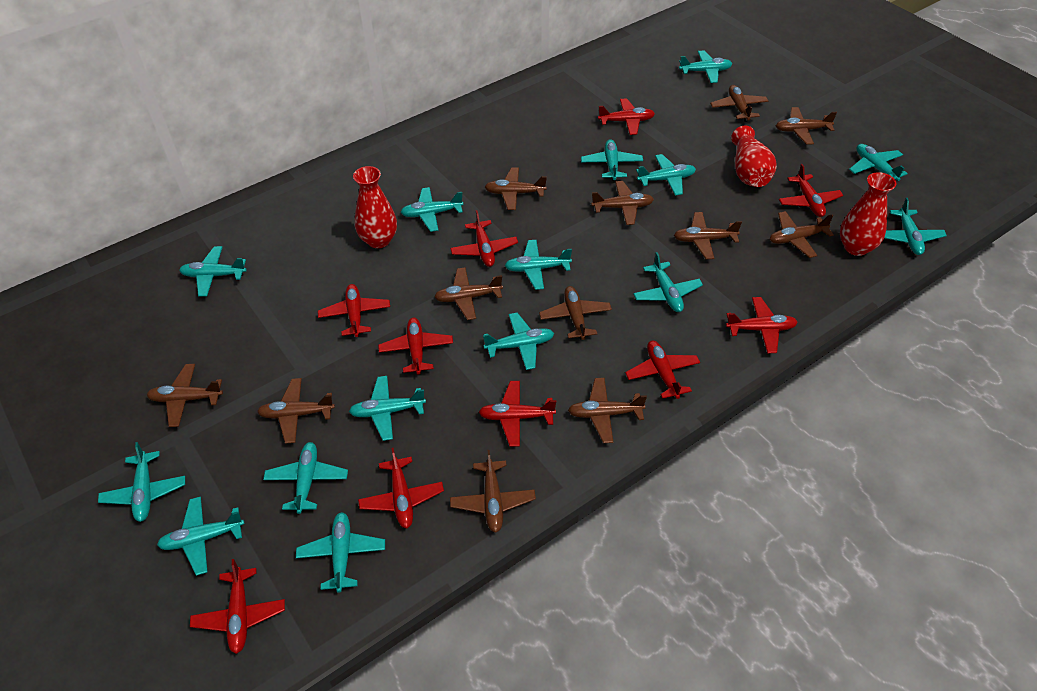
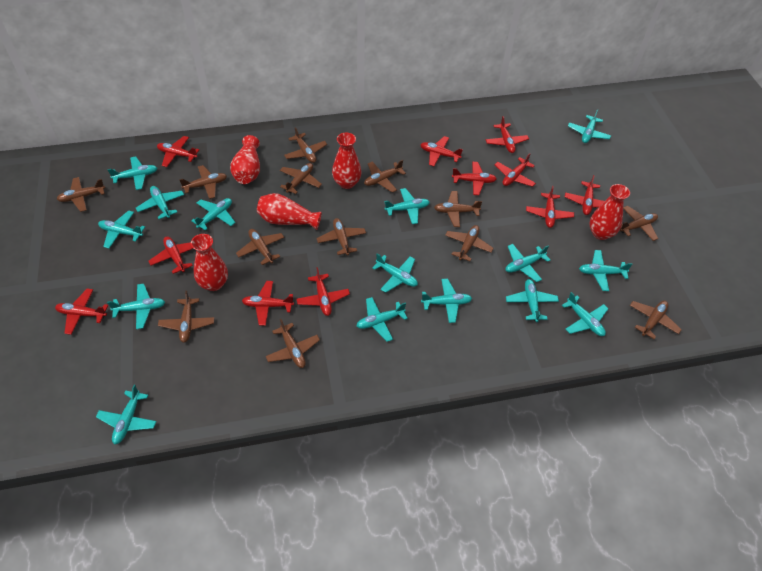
brown plane: [147,364,223,427] [257,378,335,444] [434,267,503,320] [450,450,536,533] [485,167,547,210] [539,286,612,340] [568,378,647,443] [591,181,654,225] [674,212,742,259] [710,85,768,122] [770,211,834,258] [776,107,837,145] = 12 -> [57,177,105,212] [158,291,214,343] [179,165,227,199] [236,229,284,265] [266,319,320,368] [280,163,322,194] [284,127,327,163] [316,218,366,256] [364,160,406,193] [434,191,482,227] [445,225,494,261] [620,206,658,241] [630,301,682,339] = 13
red plane: [190,559,285,654] [318,284,390,337] [358,448,444,528] [378,318,453,375] [450,210,518,267] [479,381,556,447] [598,98,655,135] [625,341,700,399] [726,297,798,353] [779,164,843,217] = 10 -> [55,289,108,335] [148,236,194,274] [157,136,199,167] [242,281,294,326] [296,267,350,316] [420,136,463,166] [452,162,497,195] [486,116,529,153] [495,153,536,187] [526,186,574,228] [565,175,604,215] = 11
red vase: [353,166,397,248] [731,125,777,187] [840,172,896,256] = 3 -> [191,234,228,291] [230,135,260,184] [257,193,322,230] [332,133,361,189] [589,184,630,240] = 5

